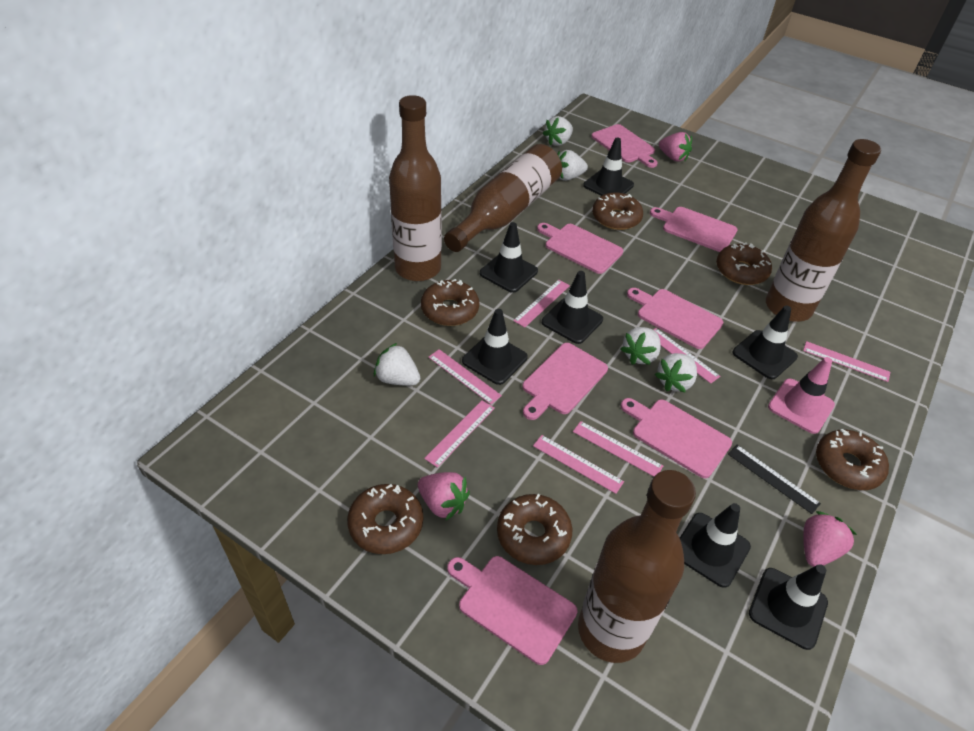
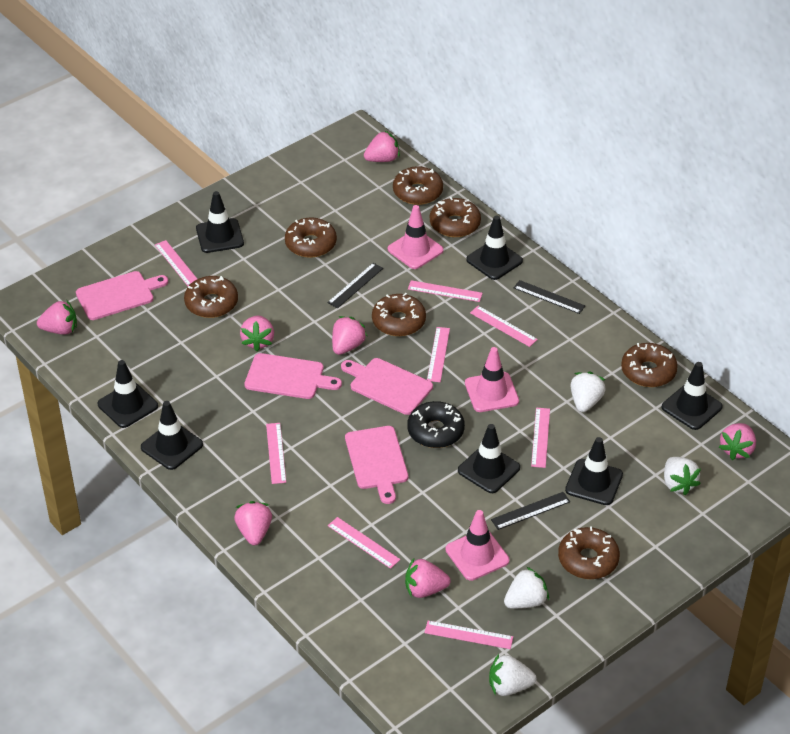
black donut: none = 0 -> [407,401,465,448] = 1
black ruler: [728,445,821,514] = 1 -> [327,263,383,308] [491,492,570,530] [514,280,585,314] = 3
brown bottle: [389,95,442,281] [444,144,562,252] [578,470,696,663] [766,139,881,322] = 4 -> none = 0
brown donut: [347,484,423,554] [421,279,479,326] [497,494,572,565] [592,193,643,230] [716,243,772,285] [816,429,889,490] = 6 -> [184,276,238,318] [285,217,337,258] [372,293,426,336] [393,166,443,205] [430,197,481,237] [558,526,620,579] [621,343,678,387] = 7
pink cutting board: [447,556,577,665] [522,343,608,420] [537,223,623,274] [591,124,658,168] [621,398,732,478] [627,288,724,349] [650,207,738,252] = 7 -> [76,271,168,320] [244,353,342,399] [341,358,433,415] [345,426,408,504] = 4
pink ruler: [424,400,495,468] [428,349,502,404] [513,280,570,328] [533,435,624,494] [573,421,663,477] [653,328,720,384] [803,341,890,382] = 7 -> [155,240,197,286] [266,423,286,484] [328,517,400,569] [408,280,483,302] [424,621,513,649] [427,327,450,382] [470,306,538,347] [531,407,550,468] = 8
pink strawberry: [418,472,470,520] [659,132,692,162] [803,511,857,567] = 3 -> [37,301,77,335] [234,501,272,545] [240,316,274,351] [332,316,367,355] [364,131,400,162] [405,558,451,598] [719,423,756,460] = 7
pink traffic cone: [768,357,835,434] = 1 -> [388,205,444,269] [446,510,510,581] [465,347,519,412] = 3
white strawberry: [374,343,420,386] [543,116,573,146] [557,150,588,181] [620,327,661,365] [655,353,697,393] = 5 -> [489,654,536,696] [504,567,549,609] [571,372,606,412] [664,457,701,495] = 4

